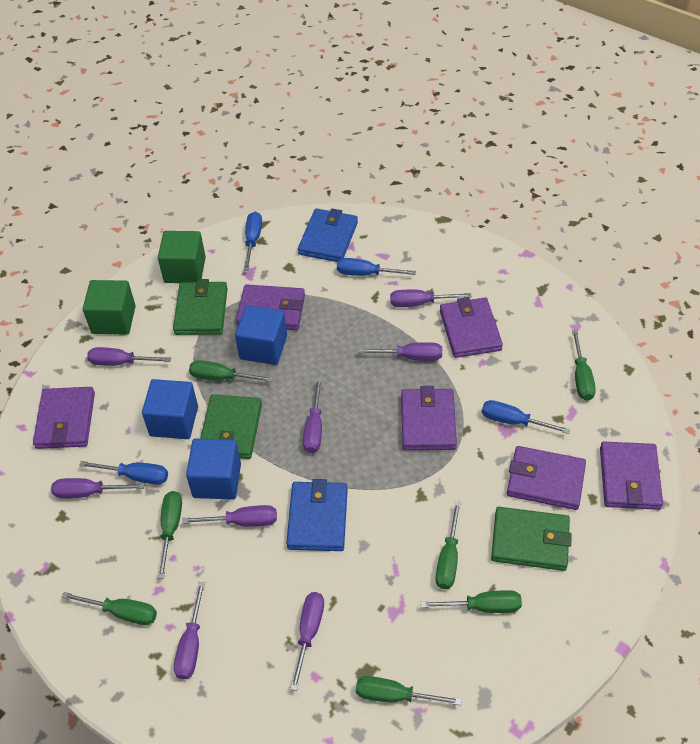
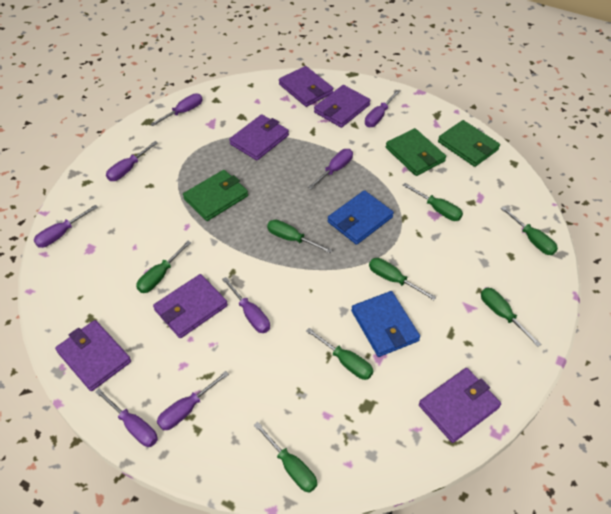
blue cube: [142,379,198,439] [186,439,241,500] [235,305,287,365] = 3 -> none = 0
blue screwdriver: [79,461,168,485] [244,212,262,271] [337,258,416,276] [482,400,570,434] = 4 -> none = 0
green cube: [83,280,136,334] [158,231,206,283] = 2 -> none = 0
green screwdriver: [61,592,157,625] [158,491,182,579] [189,360,273,382] [356,676,462,705] [421,590,522,613] [436,501,461,589] [572,329,596,401] = 7 -> [136,241,191,293] [254,422,317,493] [267,220,332,253] [306,328,373,380] [369,258,436,300] [402,183,463,221] [481,288,541,347] [501,207,558,255] = 8

